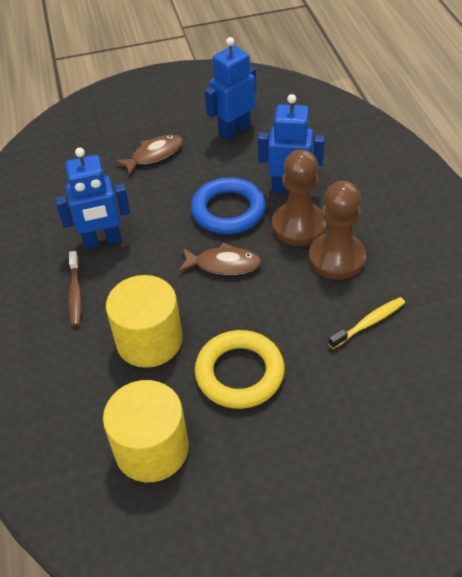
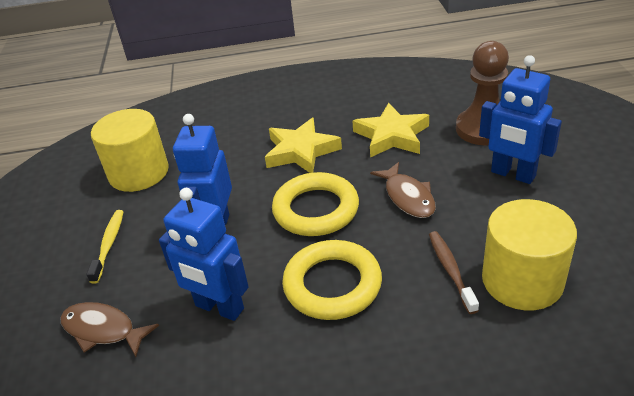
blue ring: [191,177,266,234] = 1 -> none = 0
brown pawn: [272,149,326,246] [309,181,366,280] = 2 -> [456,41,509,145] = 1
yellow ring: [195,330,285,409] = 1 -> [272,172,359,236] [282,240,382,320] = 2
yellow star: none = 0 -> [265,118,342,173] [352,103,429,157] = 2

